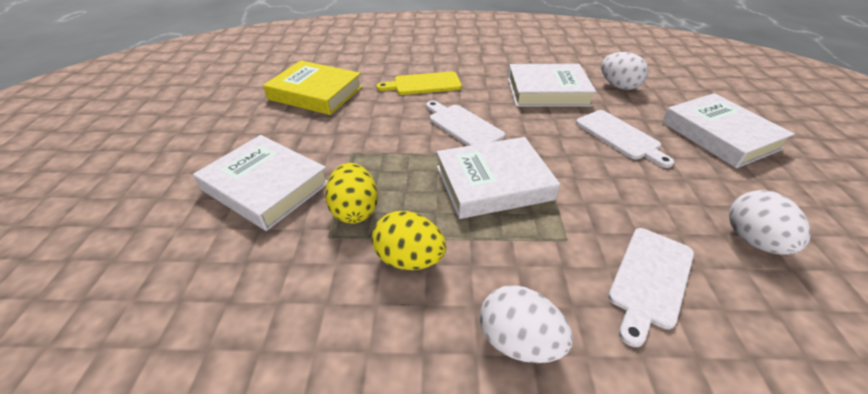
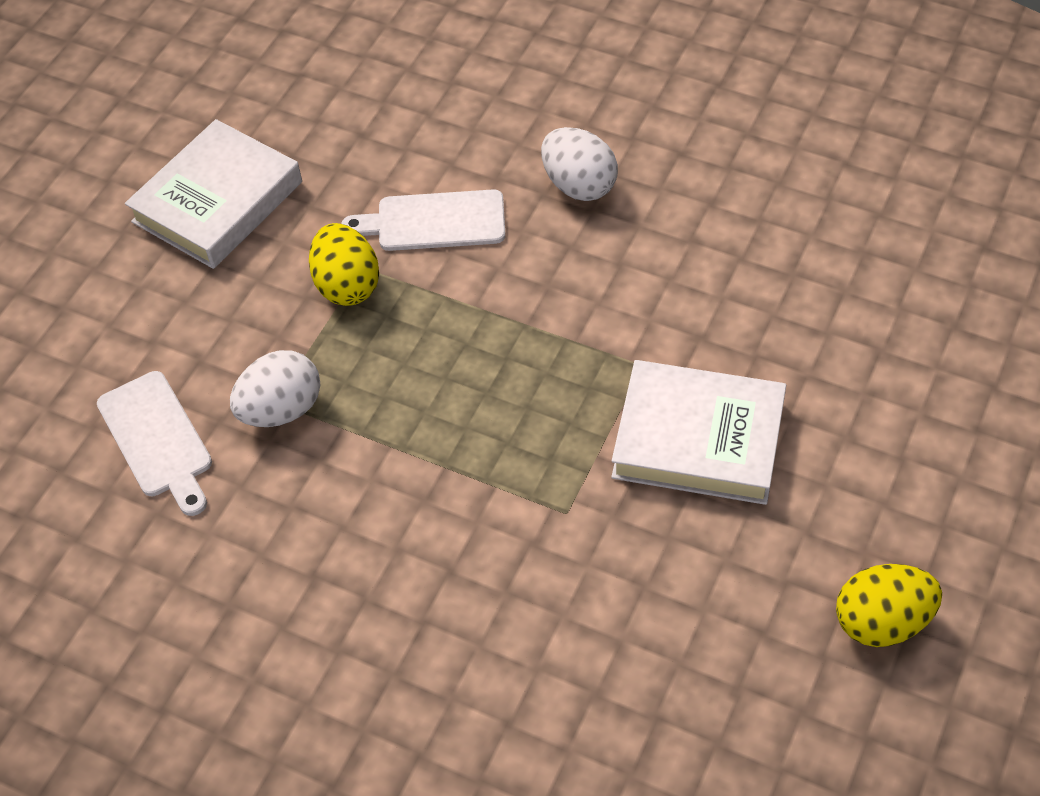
white book: [193,135,328,231] [437,137,560,219] [508,64,597,107] [662,93,795,168] = 4 -> [125,119,302,269] [611,360,786,505] = 2
white cutting board: [426,101,505,146] [576,110,674,168] [608,228,694,347] = 3 -> [97,371,212,516] [341,189,506,251] = 2
white egg: [480,285,573,363] [601,52,649,90] [729,190,811,255] = 3 -> [230,350,320,427] [541,127,618,201] = 2
yellow book: [263,60,362,115] = 1 -> none = 0
yellow cutting board: [376,72,462,95] = 1 -> none = 0

